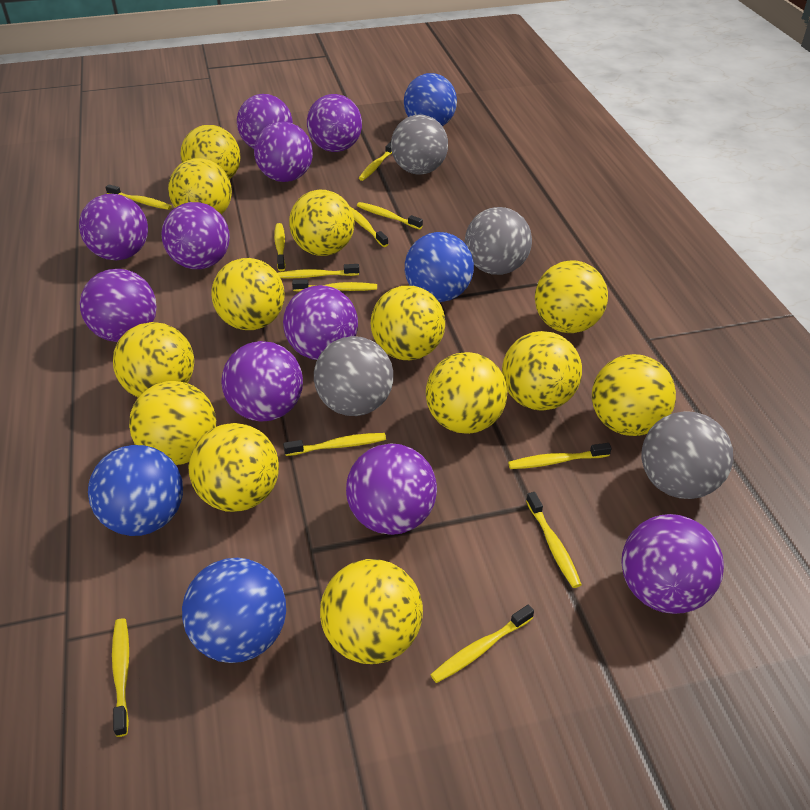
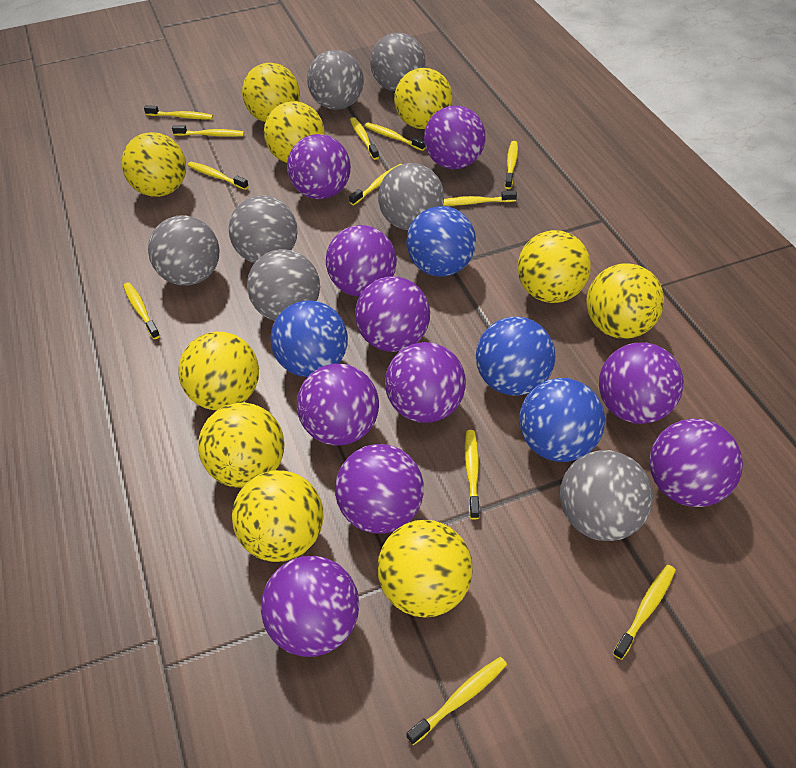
grey ball: [314,336,393,416] [391,115,448,175] [465,207,532,275] [642,411,733,499] = 4 -> [148,216,220,286] [229,195,298,263] [247,249,320,321] [307,50,364,110] [370,32,426,91] [378,163,444,230] [560,450,653,541] = 7
yellow ball: [113,322,194,397] [129,381,216,465] [168,158,232,214] [180,125,241,180] [188,423,279,512] [211,258,284,330] [289,190,354,256] [320,559,423,664] [371,286,445,360] [426,352,507,434] [502,331,582,411] [535,261,608,333] [592,354,676,436] = 13 -> [121,132,186,197] [178,332,259,410] [198,403,285,488] [232,470,323,562] [242,63,300,122] [264,101,325,163] [377,520,473,617] [394,68,452,129] [518,230,591,303] [587,263,664,339] = 10

